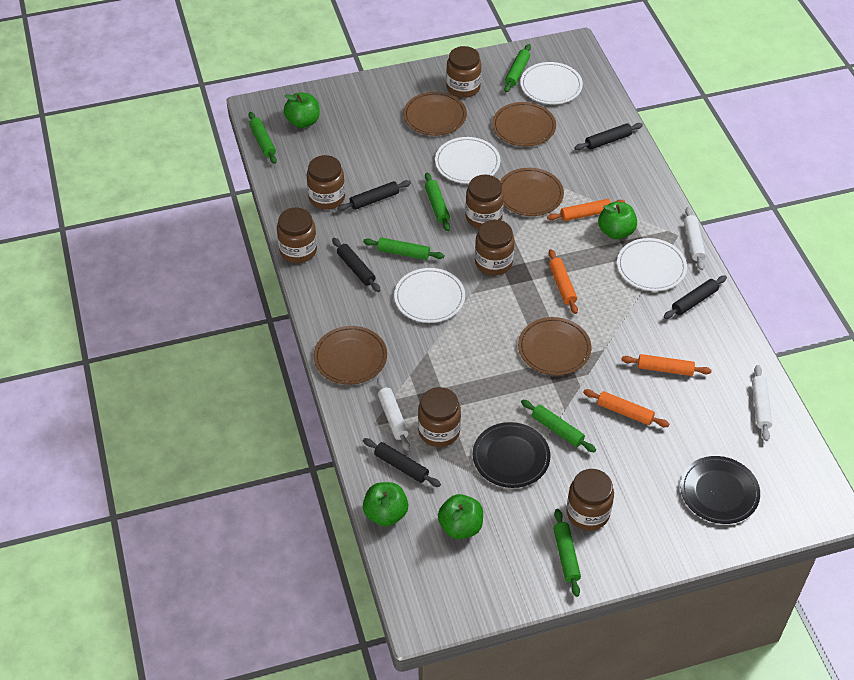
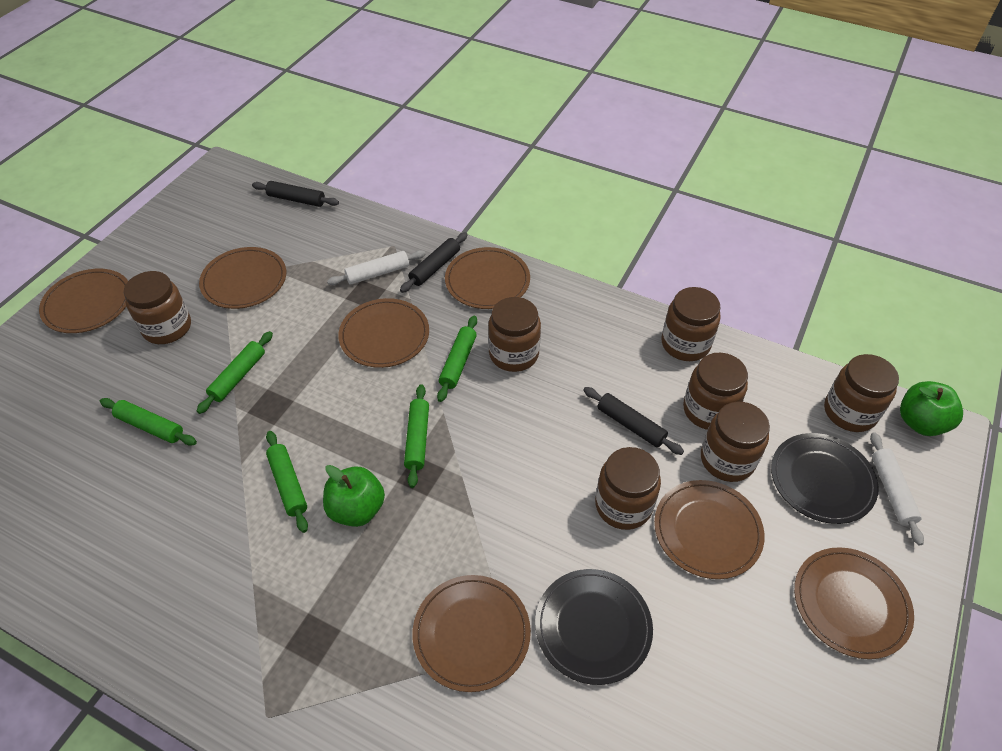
black rolling pin: [332,238,381,292] [337,180,411,211] [363,438,441,487] [574,123,643,150] [663,276,727,319] = 5 -> [252,181,339,207] [400,232,468,293] [583,387,684,455] = 3
brown plate: [314,326,387,385] [403,92,467,136] [492,102,556,147] [500,168,564,216] [518,317,591,375] = 5 -> [39,269,128,333] [199,247,286,309] [338,298,429,368] [413,575,531,692] [445,247,530,309] [654,480,765,579] [794,547,914,659] = 7
green apple: [284,92,320,128] [363,482,408,527] [438,494,483,539] [598,202,637,239] = 4 -> [323,465,385,527] [900,381,963,436] = 2
green rolling pin: [249,112,277,164] [363,237,444,260] [425,173,450,231] [504,44,531,92] [521,400,596,452] [553,509,581,597] = 6 -> [100,398,197,446] [197,331,273,414] [266,431,308,533] [404,384,429,488] [437,316,477,402] = 5
orange rolling pin: [547,199,625,221] [548,249,578,314] [583,389,669,427] [621,354,711,376] = 4 -> none = 0
white plate: [394,268,465,323] [435,137,500,184] [520,62,583,104] [617,238,687,291] = 4 -> none = 0
white rolling pin: [377,378,410,451] [684,207,706,270] [752,365,772,441] = 3 -> [327,250,425,285] [870,432,924,545] = 2

